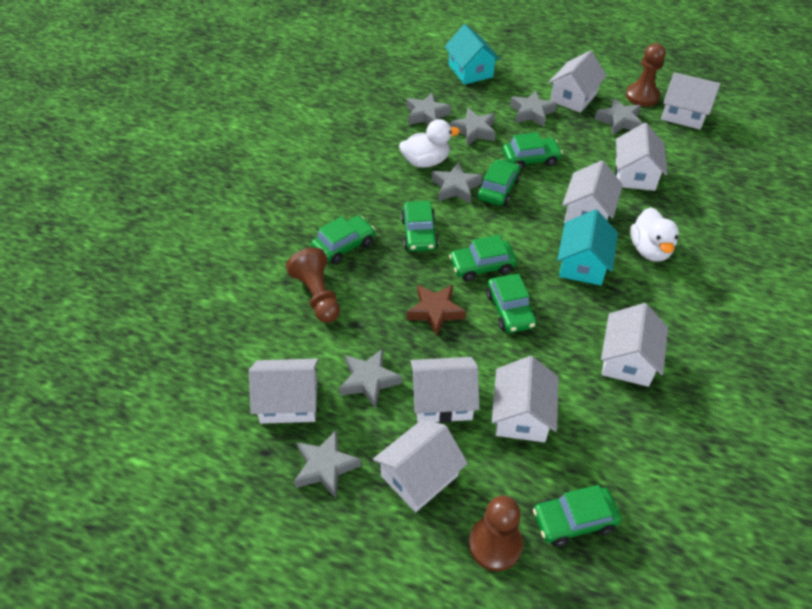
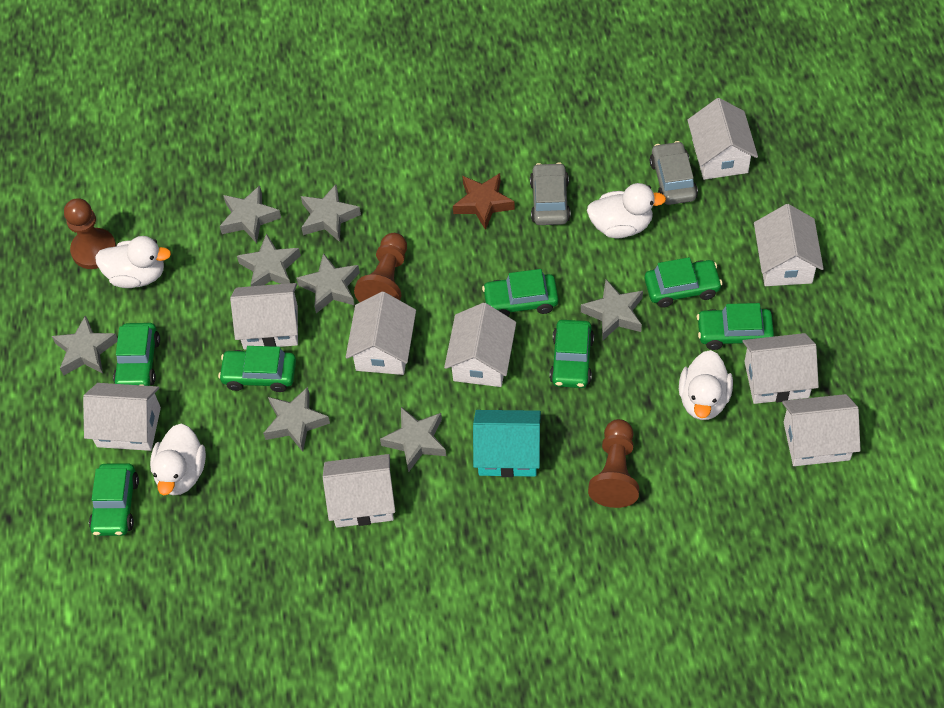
grey car: none = 0 -> [530,162,571,225] [650,141,698,205] = 2
grey star: [294,430,361,498] [339,348,402,409] [406,92,451,125] [432,162,482,203] [450,108,496,146] [510,90,557,127] [595,98,643,135] = 7 -> [52,315,118,375] [220,185,281,243] [237,233,301,286] [263,387,330,452] [296,253,360,313] [301,185,361,242] [380,407,446,472] [581,279,643,340] = 8
turquoise house: [445,24,500,85] [557,209,618,285] = 2 -> [473,410,541,477] = 1
white duck: [399,119,460,168] [630,207,679,262] = 2 -> [95,236,171,288] [150,424,206,495] [587,183,666,238] [679,350,733,420] = 4

